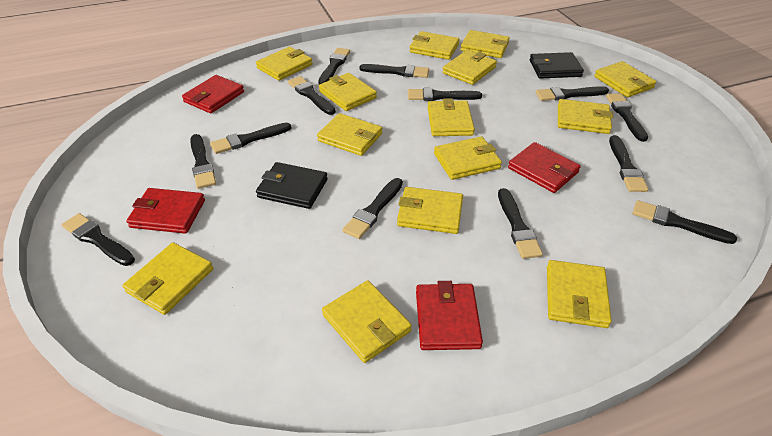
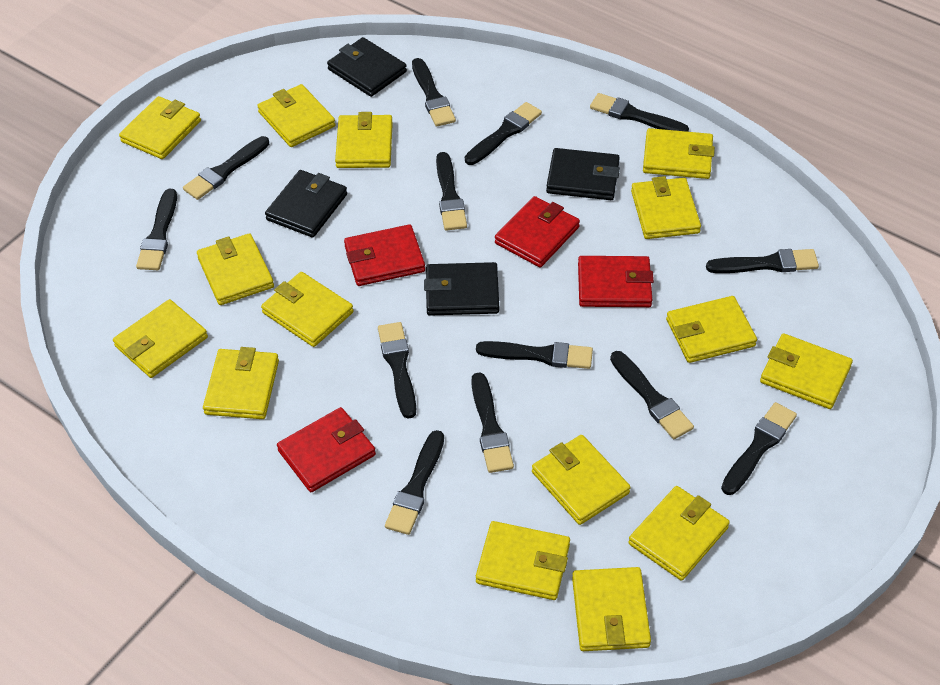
black wallet: [256,162,328,209] [530,52,584,79] = 2 -> [265,170,347,238] [327,37,407,97] [424,262,499,316] [546,148,620,200] = 4
yellow wallet: [122,242,213,315] [256,47,313,81] [317,113,382,156] [319,73,377,111] [322,280,412,363] [397,187,463,234] [409,31,460,60] [428,98,475,136] [434,137,502,180] [442,50,497,85] [460,30,510,58] [547,260,612,328] [558,99,613,134] [594,61,656,97] = 14 -> [113,299,208,378] [119,96,201,159] [197,233,274,305] [203,347,279,419] [257,84,336,147] [261,272,353,347] [335,112,393,168] [476,521,570,600] [532,435,631,525] [572,567,651,651] [628,486,730,581] [631,176,701,239] [643,128,715,179] [666,296,757,363] [760,333,853,409] = 15

